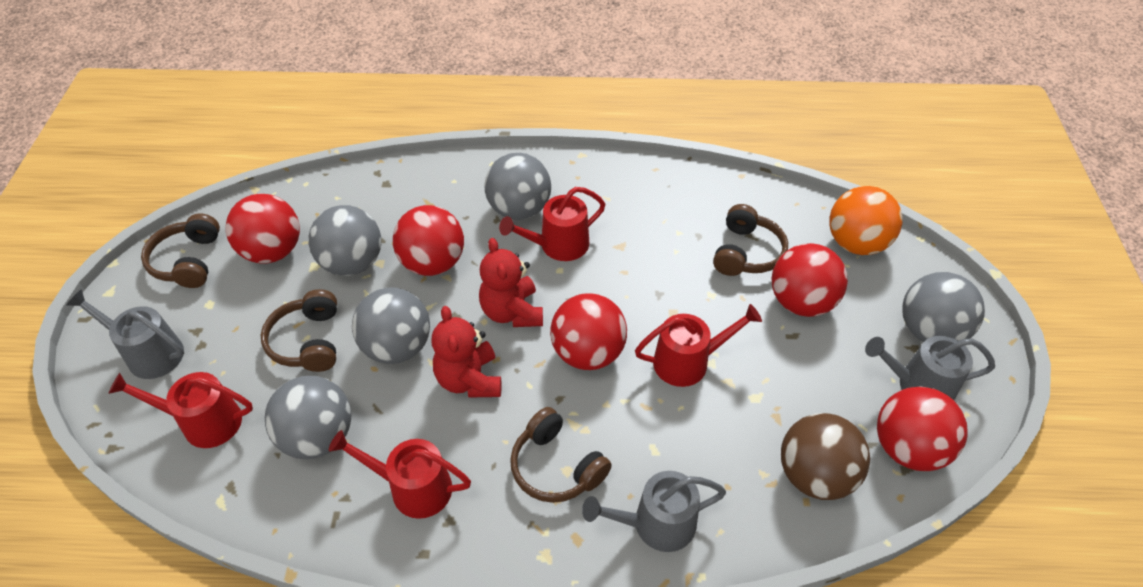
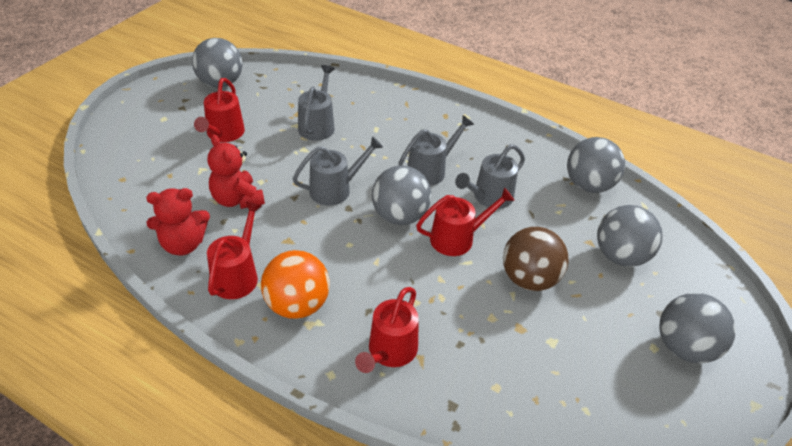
brown headphones: [141,213,220,288] [261,289,337,372] [510,407,612,503] [713,204,788,276] = 4 -> none = 0
grey watering can: [66,289,184,379] [582,471,726,552] [865,336,995,400] = 3 -> [293,136,383,206] [298,65,335,141] [398,115,474,186] [455,144,525,209] = 4
red ball: [226,194,300,263] [393,205,464,276] [550,293,627,370] [771,243,848,317] [877,386,968,471] = 5 -> none = 0

